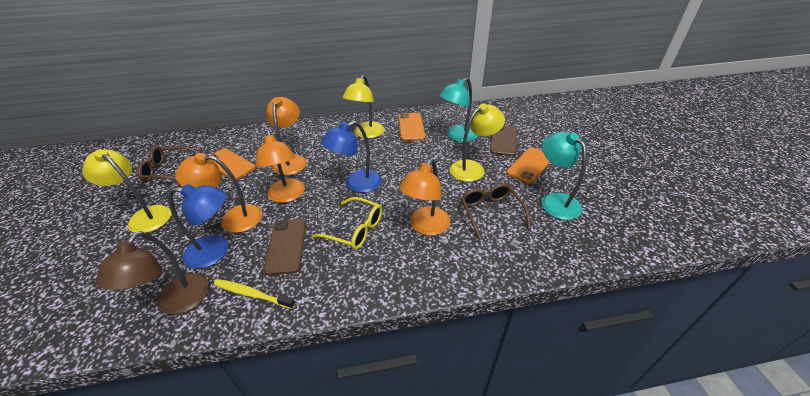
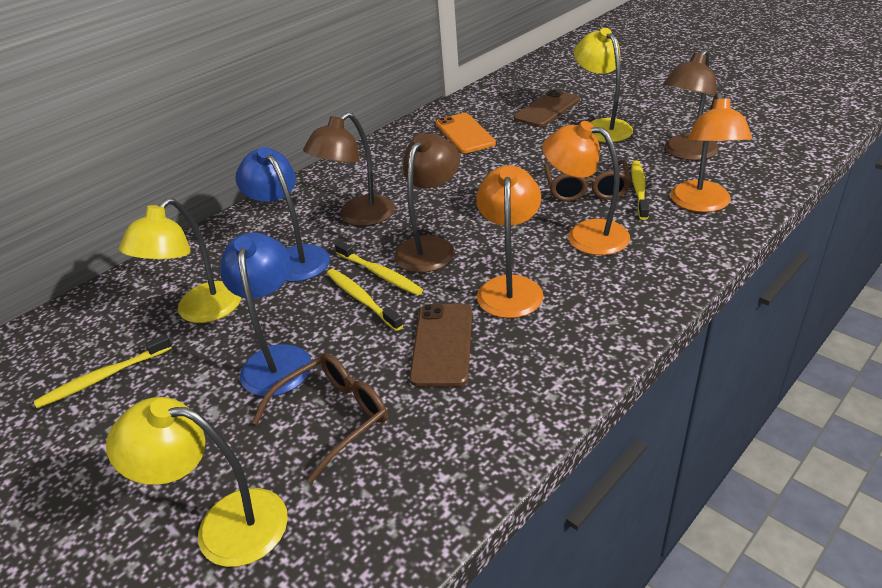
brown lamp: [96,231,209,315] = 1 -> [303,112,395,226] [394,133,460,273] [663,49,719,161] = 3
orange lamp: [175,153,262,233] [255,131,305,203] [266,97,307,175] [399,159,450,236] = 4 -> [476,165,544,318] [542,121,630,255] [671,92,752,212] = 3
orange phone: [209,148,256,180] [398,113,425,141] [506,147,550,184] = 3 -> [436,113,496,153] = 1
turquoise lamp: [439,77,478,142] [542,131,587,220] = 2 -> none = 0
yellow glasses: [312,197,382,250] = 1 -> none = 0
yellow toothbrush: [214,279,295,309] = 1 -> [34,334,172,408] [327,269,403,331] [335,241,423,295] [631,160,649,220] = 4

